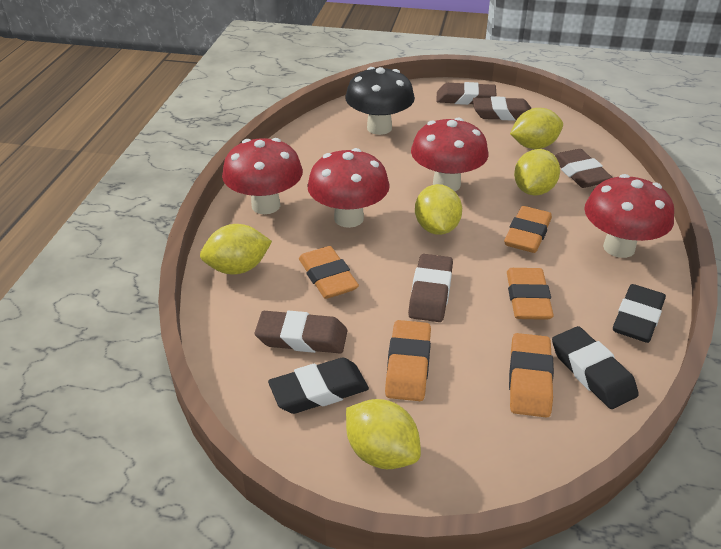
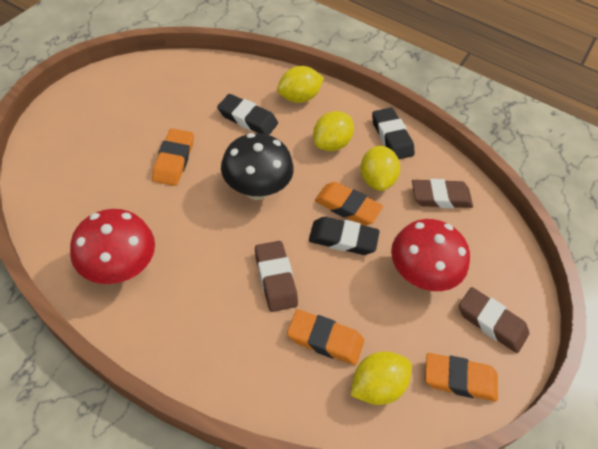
brown eraser: [255,311,347,353] [408,254,453,322] [436,82,497,105] [473,96,532,121] [555,149,613,188] = 5 -> [255,241,298,312] [412,179,473,208] [459,287,529,353] = 3
orange eraser: [299,246,359,299] [385,320,431,401] [504,206,552,253] [507,268,554,320] [509,333,554,418] = 5 -> [152,128,194,186] [287,309,364,365] [315,182,383,225] [425,353,498,402] = 4
red mushroom: [222,138,303,214] [307,148,390,228] [411,118,488,191] [584,174,674,258] = 4 -> [70,209,155,284] [391,219,470,291] = 2
yellow lemon: [200,224,272,274] [346,399,421,469] [415,184,462,235] [510,108,563,149] [514,149,560,196] = 5 -> [277,66,324,103] [313,111,354,151] [350,351,412,405] [360,146,400,191] = 4

